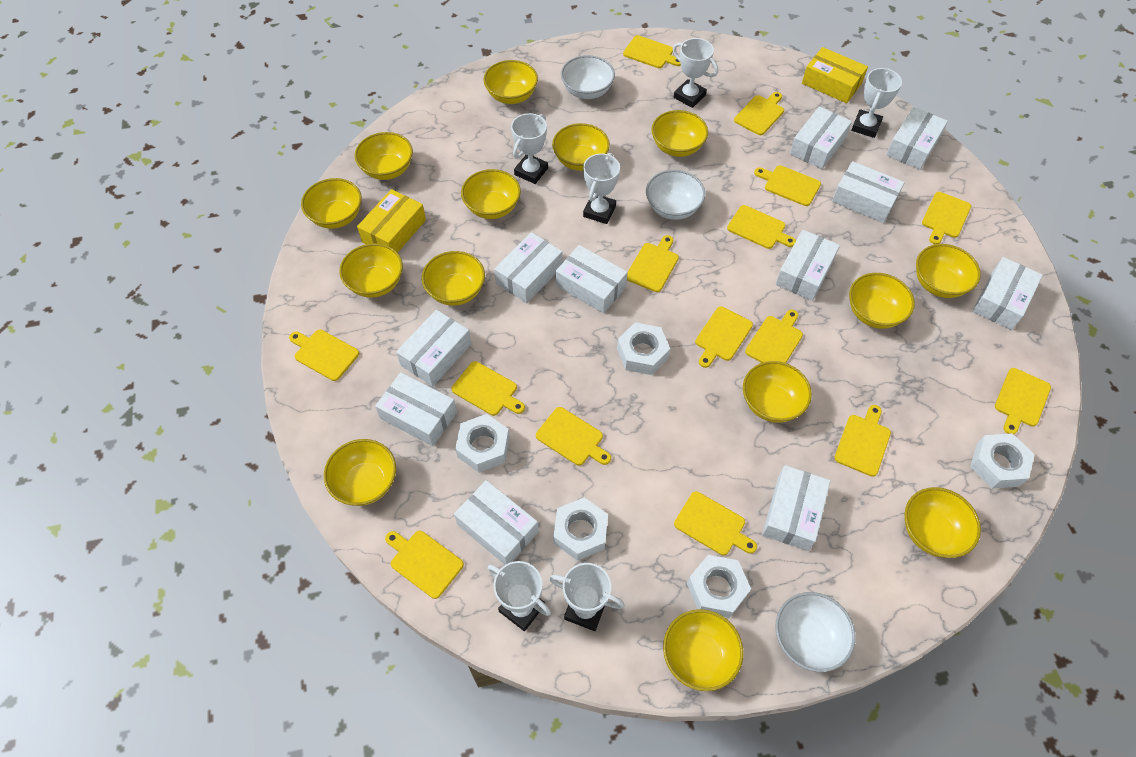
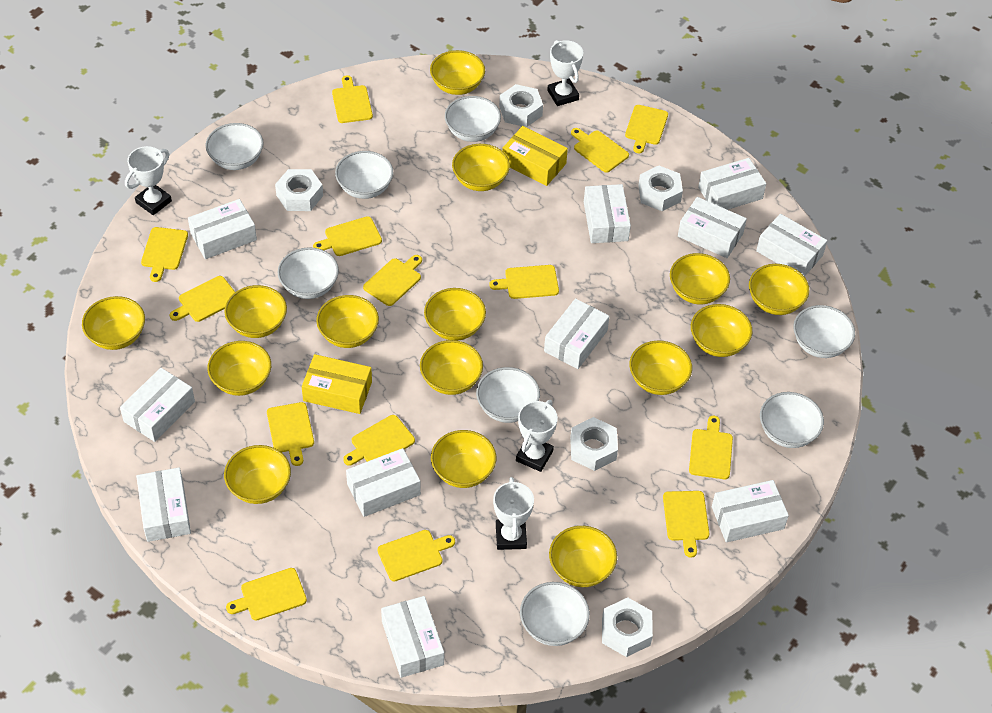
white bowl: [561,55,615,99] [646,170,705,220] [775,592,856,672] = 3 -> [206,123,264,170] [278,247,339,299] [335,151,393,199] [445,96,501,142] [476,367,540,423] [520,582,590,646] [760,392,824,448] [793,305,855,358] = 8
white trophy: [488,561,551,631] [511,113,548,184] [549,563,625,631] [583,153,620,224] [673,38,718,108] [851,68,902,138] = 6 -> [125,146,172,215] [493,477,534,550] [516,400,558,472] [547,40,583,106] = 4
yellow bowl: [301,178,362,229] [324,439,396,506] [339,243,403,298] [355,132,413,180] [422,251,485,306] [461,169,521,219] [484,60,538,104] [552,123,610,171] [651,110,708,157] [663,609,743,691] [743,361,812,423] [849,273,915,329] [905,487,981,558] [916,244,981,298] = 14 -> [82,296,145,350] [207,341,271,396] [224,285,287,338] [224,445,291,504] [316,295,379,348] [420,340,483,395] [424,288,486,341] [430,50,485,95] [431,430,496,488] [452,144,510,191] [549,526,617,587] [630,340,692,395] [670,253,730,304] [691,304,753,357] [749,264,810,315] = 15
yellow cutting board: [289,329,359,381] [385,531,464,599] [452,361,525,416] [536,407,611,465] [623,35,681,68] [627,235,679,292] [674,491,757,555] [695,306,753,368] [727,205,796,249] [734,92,784,135] [745,310,803,363] [754,165,821,206] [834,405,891,477] [922,192,971,244] [995,368,1051,434] = 15 -> [141,227,188,282] [170,276,235,322] [226,568,307,620] [267,402,314,466] [313,216,382,256] [332,75,373,123] [343,415,415,466] [363,255,422,306] [378,530,455,581] [489,265,559,299] [571,128,629,173] [625,105,668,153] [663,491,709,558] [689,416,733,479] = 14

